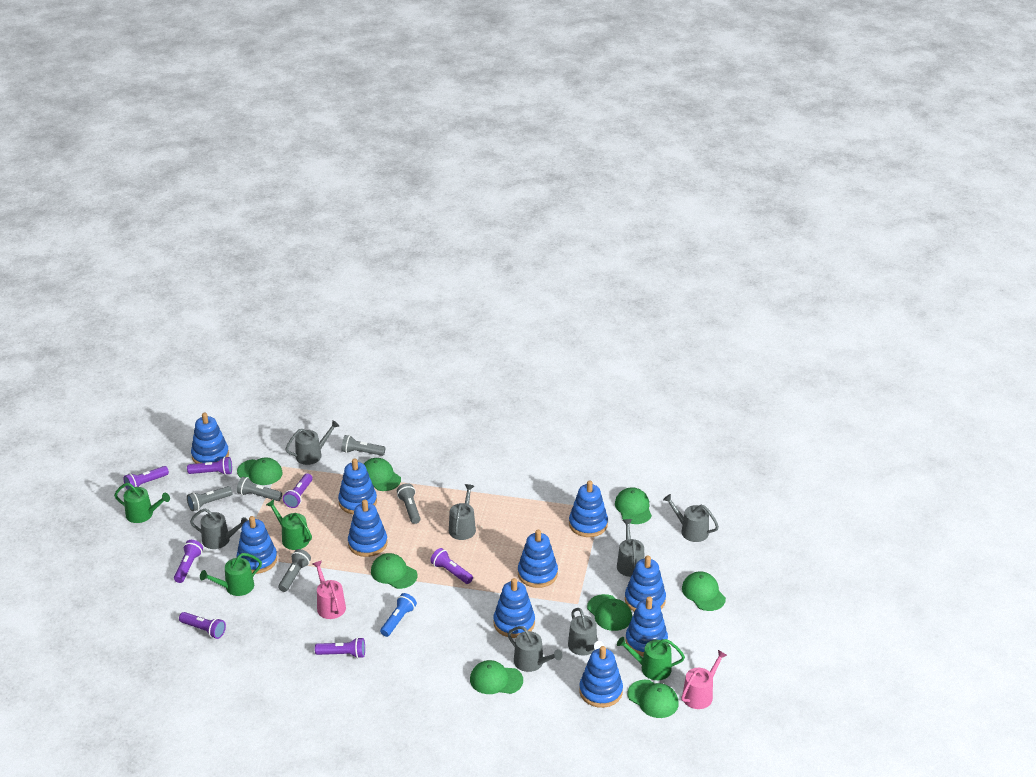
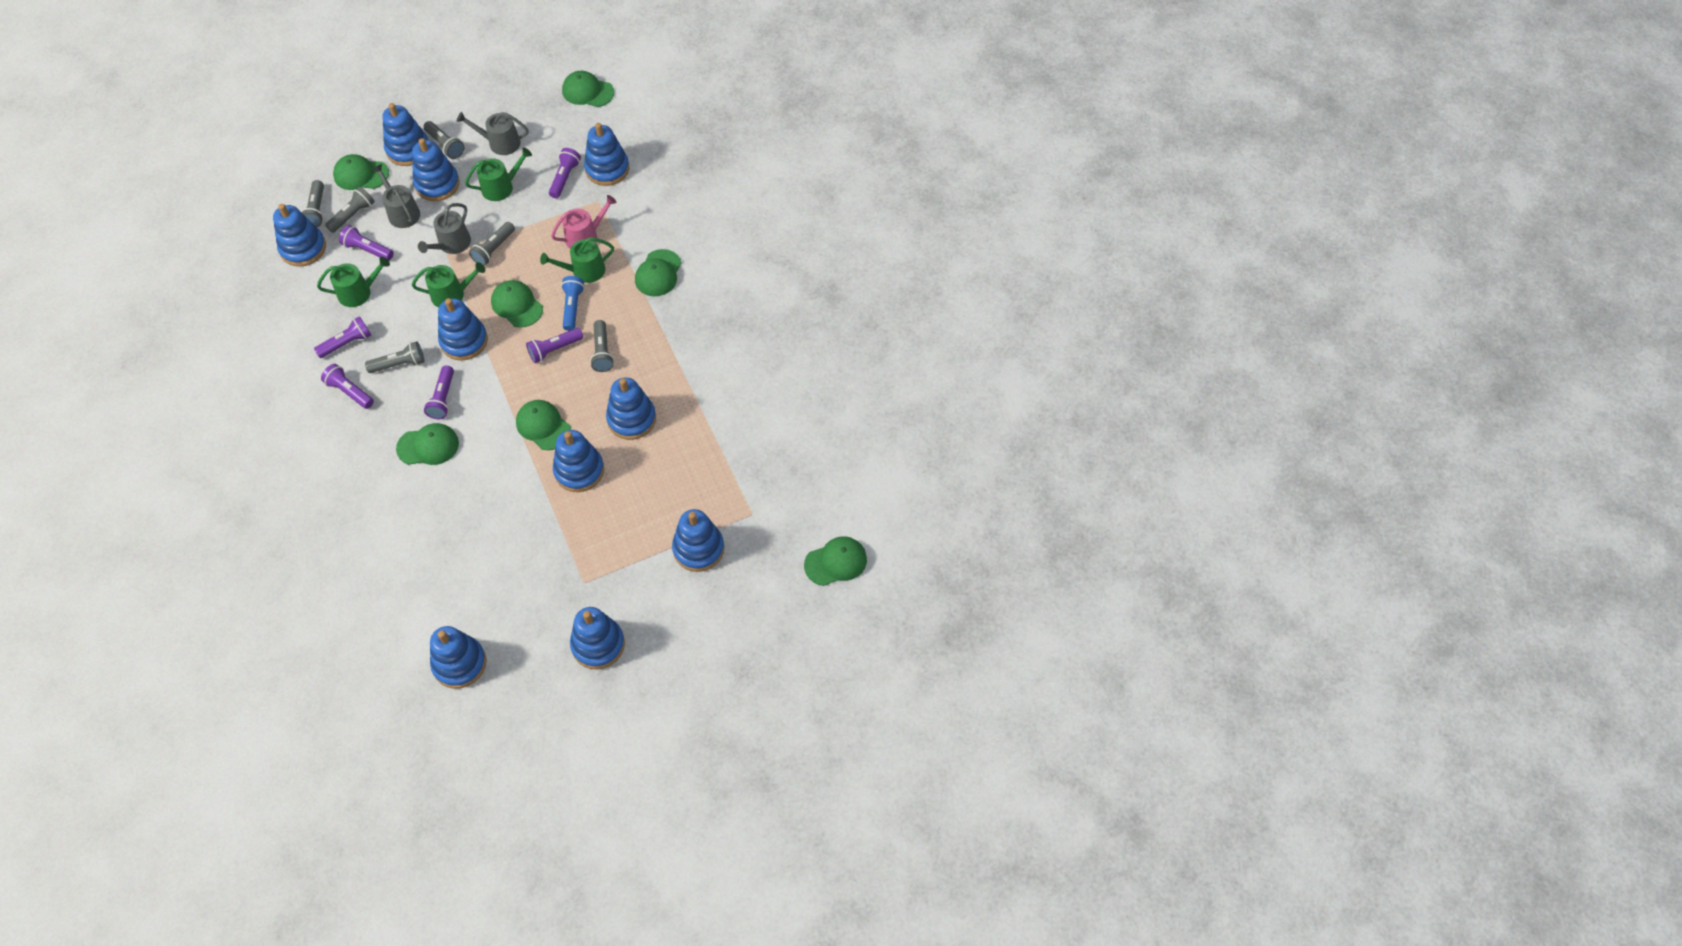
green cap: [237,457,283,485] [364,458,401,491] [371,553,417,589] [470,660,523,694] [587,594,632,631] [615,487,652,524] [628,680,679,718] [682,571,726,611] = 8 -> [333,154,389,190] [396,423,459,465] [491,280,543,328] [516,400,571,450] [562,71,614,107] [635,249,681,296] [804,536,867,586] = 7
grey flashlight: [187,486,233,511] [237,477,282,501] [278,549,311,592] [341,435,386,456] [397,483,420,524] = 5 -> [301,180,324,227] [325,187,375,233] [365,341,424,373] [423,121,464,159] [469,222,515,266] [590,320,614,372] = 6
grey watering can: [190,509,248,549] [285,420,339,465] [449,484,476,540] [508,626,563,672] [568,608,604,656] [617,519,644,577] [663,494,719,542] = 7 -> [372,164,420,228] [418,203,471,254] [457,112,528,155] = 3
pink watering can: [312,561,346,619] [681,650,727,709] = 2 -> [551,195,617,249] = 1
purple flashlight: [124,466,169,490] [174,540,203,583] [179,612,226,639] [187,457,232,475] [283,473,313,508] [315,637,365,658] [430,548,473,584] = 7 -> [314,316,371,358] [321,364,374,409] [339,225,394,261] [424,365,454,419] [526,328,583,363] [549,148,581,198] = 6

